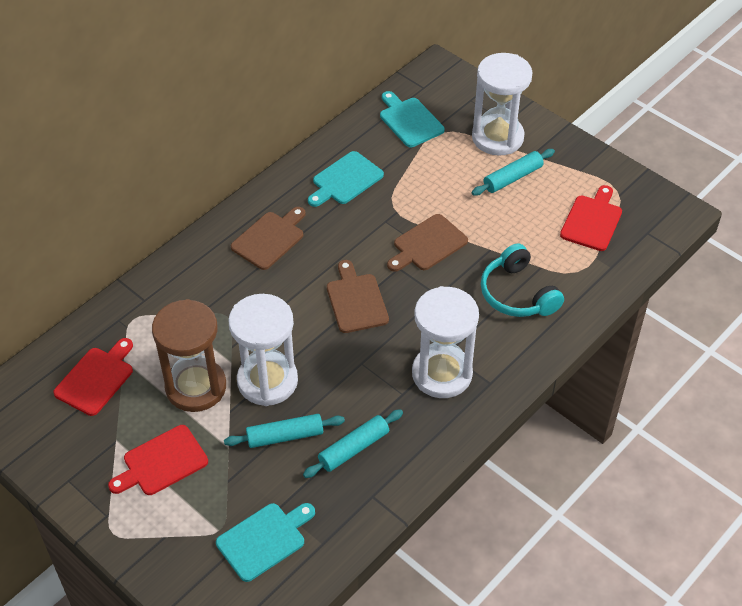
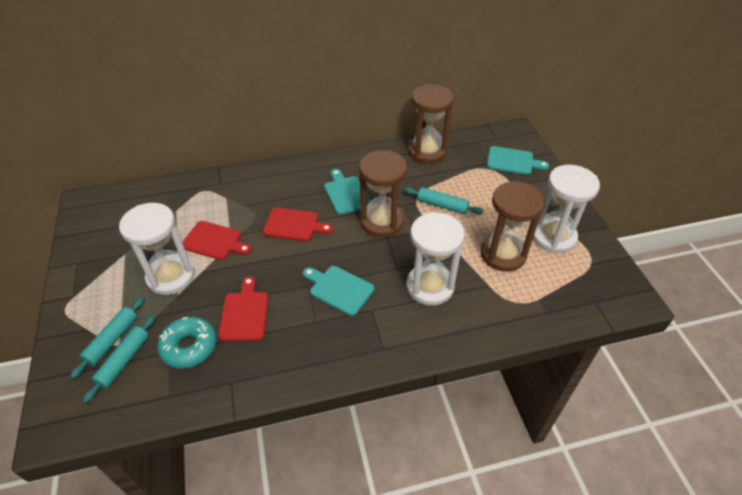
brown cutting board: [231,207,306,270] [327,260,389,333] [387,214,468,272] = 3 -> none = 0
brown hourglass: [152,299,226,412] = 1 -> [359,150,407,237] [408,84,454,164] [480,181,545,272] = 3
turquoise donut: none = 0 -> [157,317,216,368] = 1
turquoise headphones: [481,243,564,317] = 1 -> none = 0

